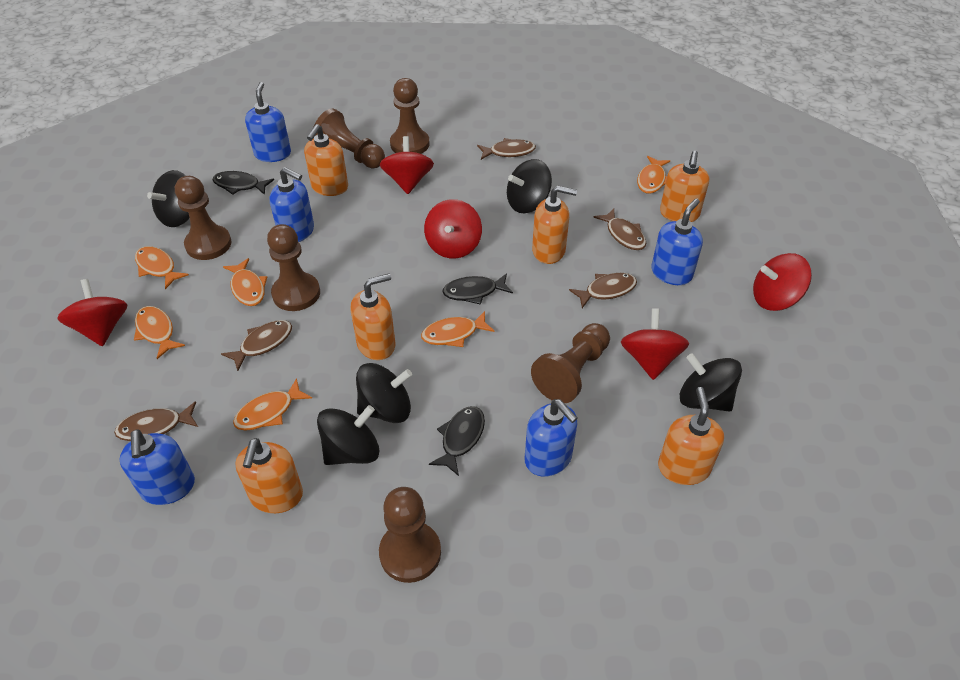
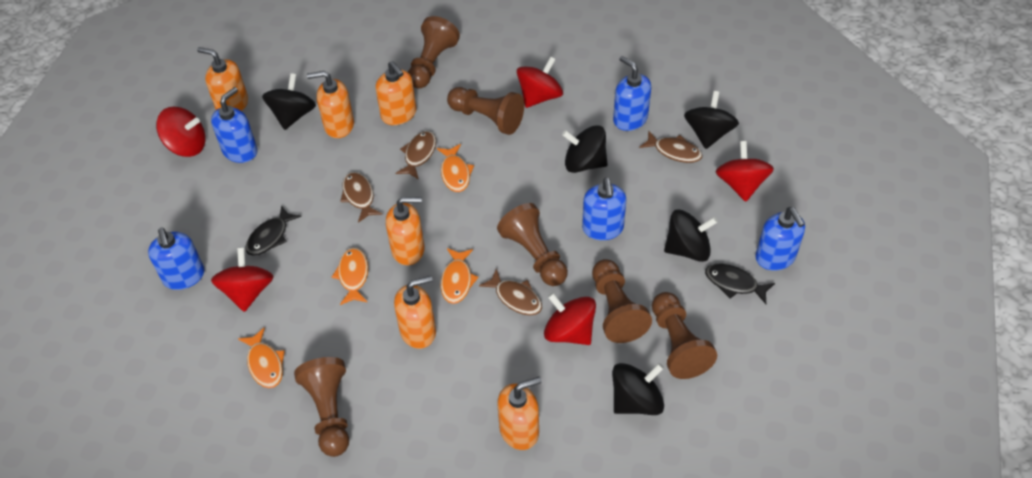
black fish: [212,171,274,195] [429,406,485,476] [443,273,513,305] = 3 -> [245,205,301,256] [705,264,775,304] = 2
brown fish: [114,401,198,441] [221,320,292,371] [477,138,536,160] [569,273,637,308] [594,209,646,250] = 5 -> [340,172,382,223] [396,131,436,180] [479,268,542,315] [639,131,702,163] = 4
orange fish: [134,306,185,359] [135,246,189,289] [223,258,267,306] [233,378,312,431] [421,311,495,347] [637,156,670,194] = 6 -> [238,328,285,388] [332,248,368,305] [437,144,474,192] [441,248,479,304] = 4

